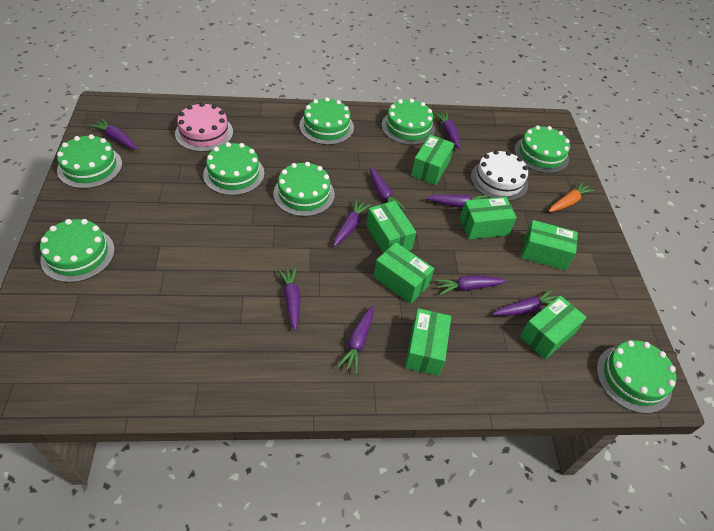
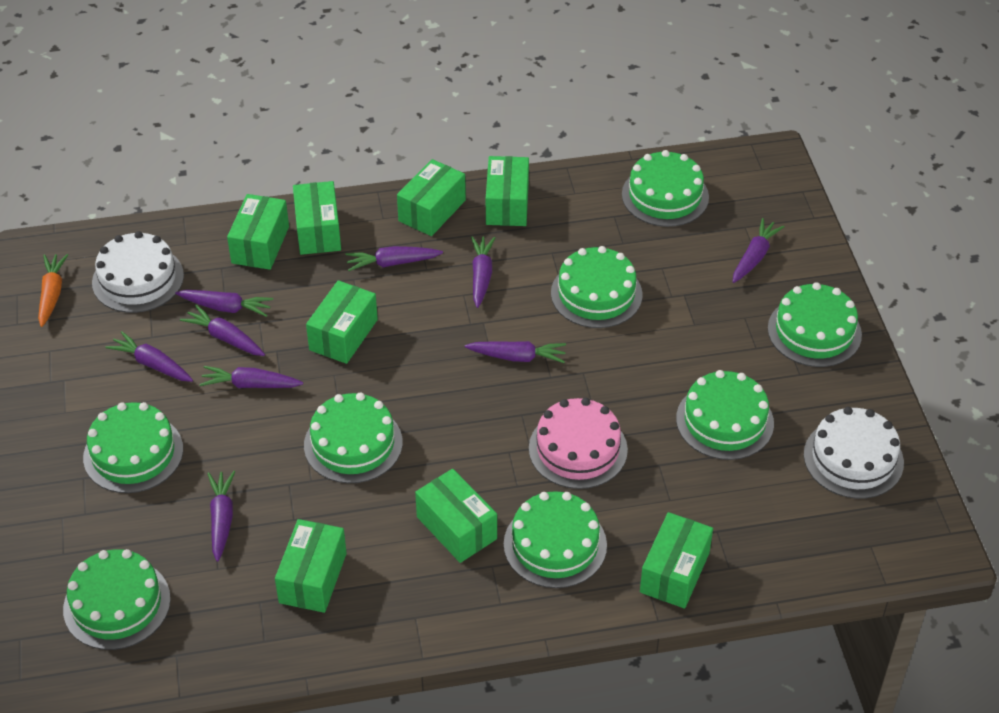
green box: [366,201,416,253] [374,242,434,304] [405,308,451,376] [411,134,455,185] [460,197,517,240] [520,295,587,359] [521,220,578,270] = 7 -> [227,194,289,270] [275,519,347,613] [293,181,341,255] [306,280,378,364] [397,159,466,236] [415,469,497,563] [486,156,529,226] [640,512,713,608] = 8
white cake: [471,150,528,201] = 1 -> [92,231,184,313] [804,407,904,499] = 2

